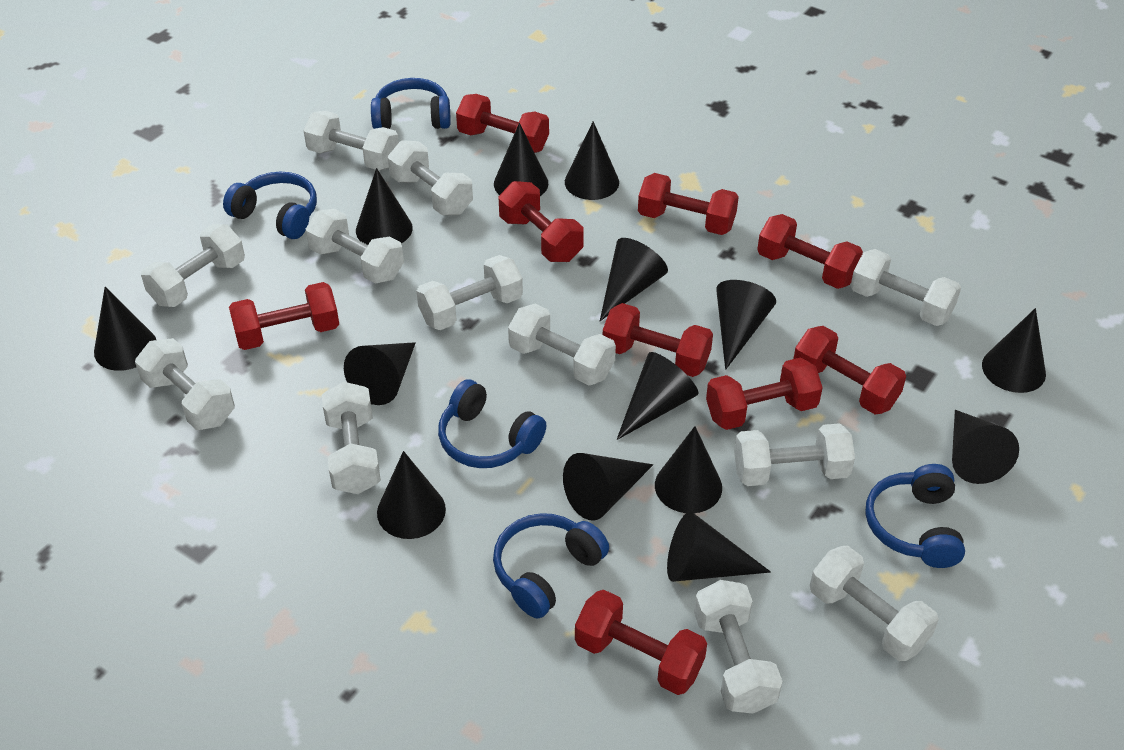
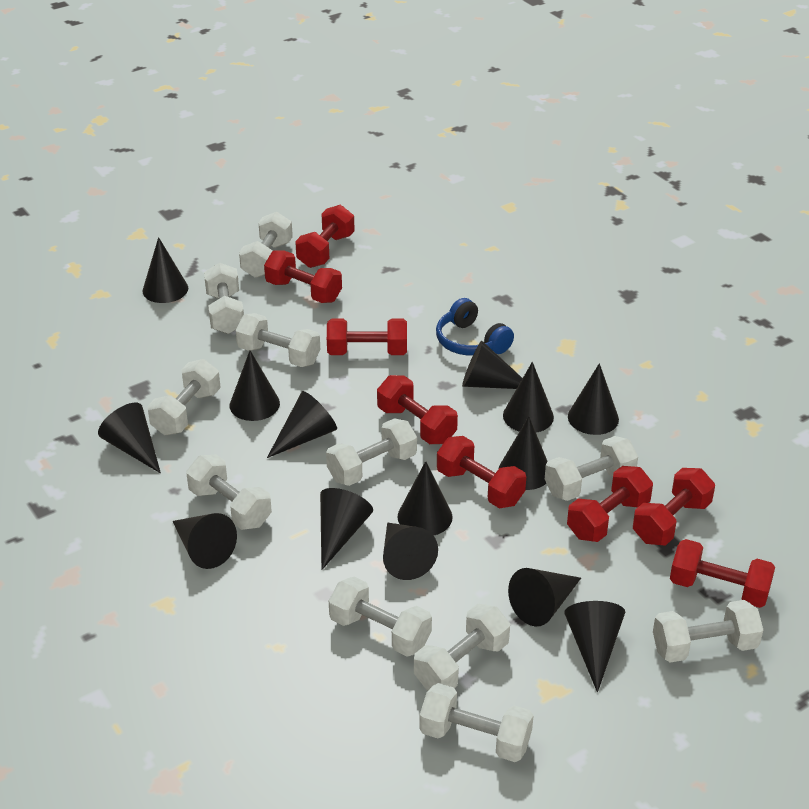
blue headphones: [223,172,317,239] [371,78,451,129] [438,379,546,468] [493,513,609,619] [865,464,965,568] = 5 -> [436,298,514,355] = 1
red dumbbell: [229,282,339,350] [456,94,549,153] [499,181,584,262] [575,590,707,695] [603,303,713,377] [638,173,739,235] [706,357,823,430] [757,214,863,289] [793,326,906,414] = 9 -> [264,250,342,303] [295,205,355,268] [327,319,407,355] [377,375,458,444] [437,436,526,508] [567,466,653,542] [633,468,715,546] [670,539,775,608] = 8
white dumbbell: [135,338,235,430] [141,224,245,307] [304,111,399,171] [306,209,404,284] [322,382,381,494] [388,140,473,215] [417,255,523,330] [508,304,616,386] [694,580,783,713] [734,423,855,486] [810,546,939,661] [851,249,961,326] = 12 -> [148,359,221,435] [186,454,272,530] [204,263,244,334] [236,313,320,367] [239,212,293,278] [326,418,417,486] [329,577,432,657] [414,604,510,691] [419,683,534,762] [545,436,638,501] [653,600,763,663] = 11

